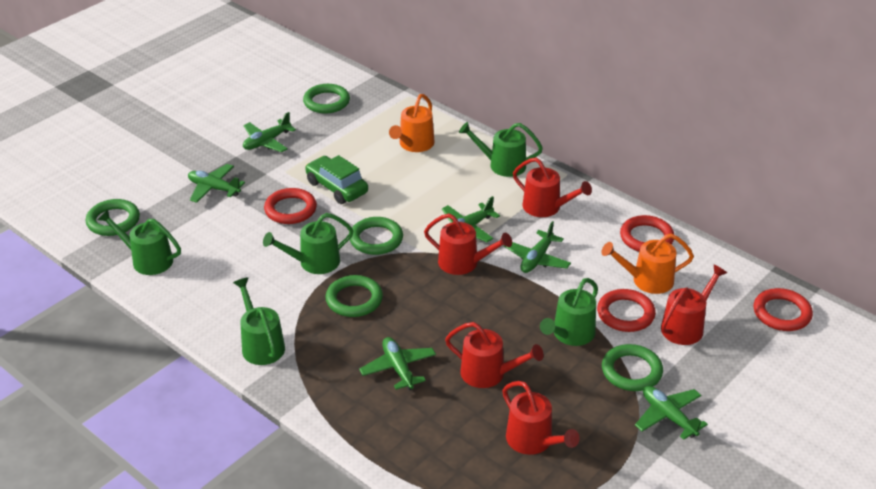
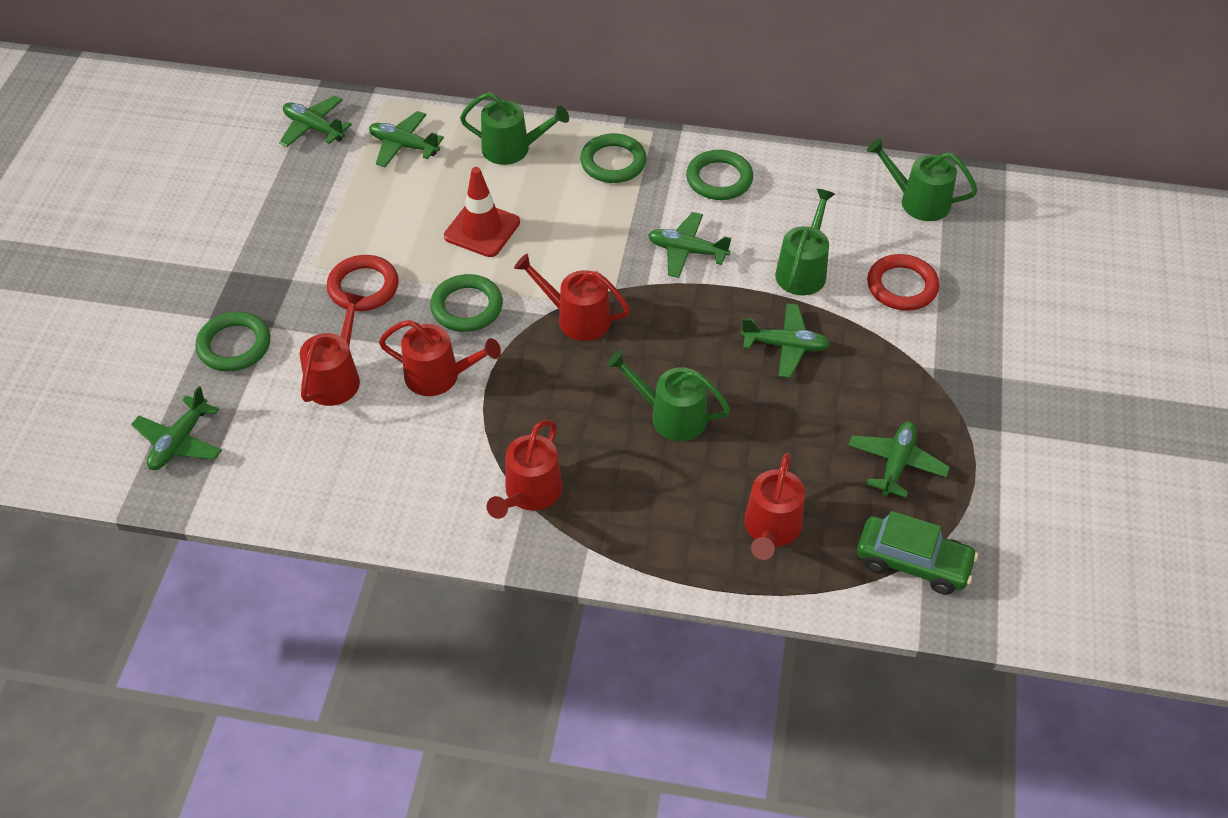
green ring: [86,199,140,236] [303,84,350,114] [325,275,383,317] [350,217,403,255] [602,344,663,391] = 5 -> [196,312,270,372] [430,274,503,332] [580,133,647,183] [686,150,753,200] = 4
green watering can: [98,209,181,275] [233,277,285,365] [263,213,354,274] [459,122,543,177] [540,278,598,346] = 5 -> [460,92,569,165] [607,350,730,441] [775,189,835,295] [867,138,978,221] = 4
orange watering can: [389,94,435,152] [601,233,694,294] = 2 -> none = 0
red ring: [264,188,317,224] [597,289,656,332] [620,215,674,252] [754,288,813,331] = 4 -> [327,255,399,311] [867,254,939,311] = 2
red traffic cone: none = 0 -> [444,167,520,257] = 1

